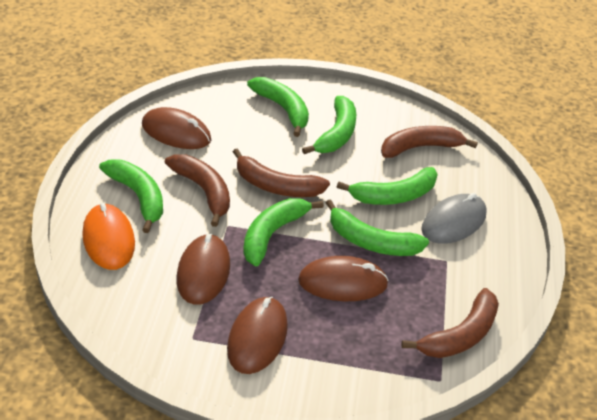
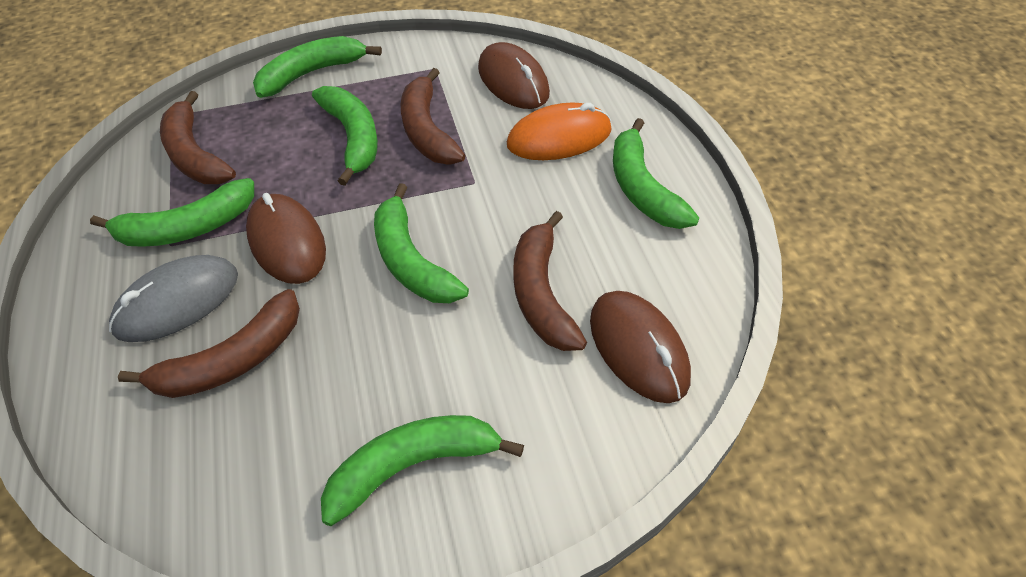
brown mouse: [142,107,211,149] [177,234,230,305] [227,297,288,374] [298,256,389,301] = 4 -> [246,193,326,284] [478,42,550,109] [590,291,691,403] = 3

